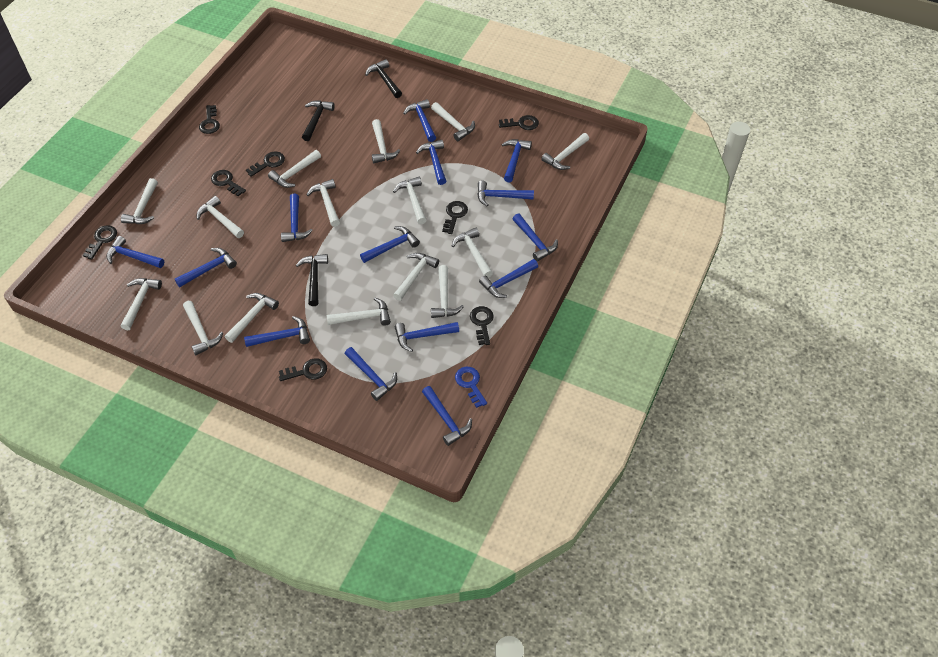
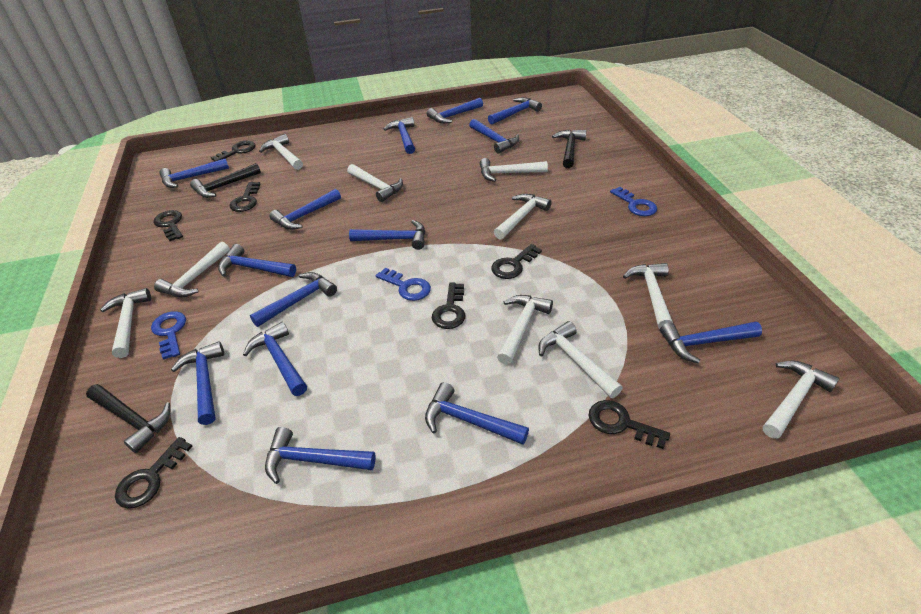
black key: [83,225,117,260] [199,105,220,134] [211,170,246,196] [246,152,285,177] [279,358,327,381] [442,201,468,234] [470,306,494,345] [499,115,539,130] = 8 -> [115,437,193,509] [154,210,183,241] [211,141,256,162] [230,182,260,212] [432,283,465,329] [491,244,542,279] [588,400,670,449] = 7
blue key: [455,367,487,408] = 1 -> [151,311,186,360] [376,268,431,301] [610,187,657,216] = 3
white hammer: [120,278,162,330] [121,178,158,224] [183,301,223,355] [197,196,244,238] [225,293,279,343] [268,150,321,188] [307,179,340,227] [327,297,391,326] [372,119,400,163] [393,177,427,224] [393,253,439,301] [431,102,475,141] [431,265,464,318] [452,227,493,277] [541,133,589,170] = 15 -> [100,288,151,358] [154,242,230,297] [259,134,303,170] [347,164,403,202] [480,158,548,182] [494,194,552,240] [497,295,553,365] [538,321,623,398] [623,263,673,329] [763,361,840,439] = 10

